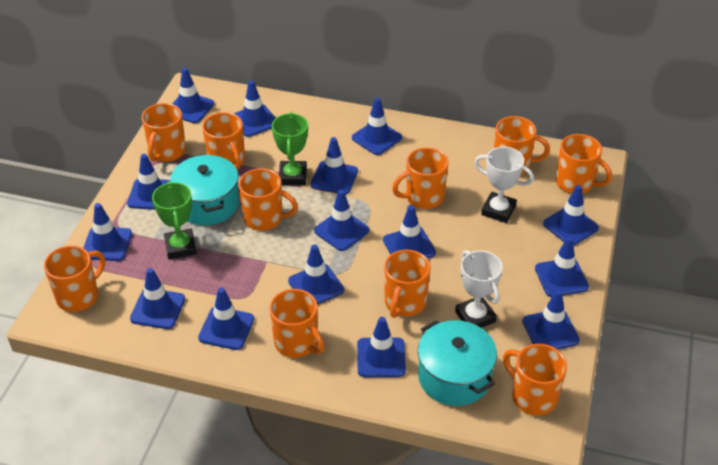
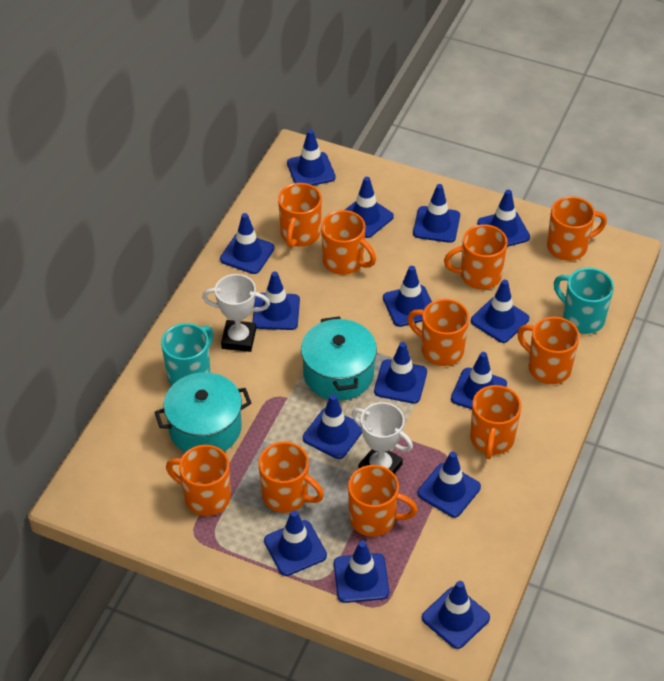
green trophy: [152,181,197,259] [272,112,308,185] = 2 -> none = 0
turquoise mug: none = 0 -> [161,323,213,385] [554,268,614,334] = 2

